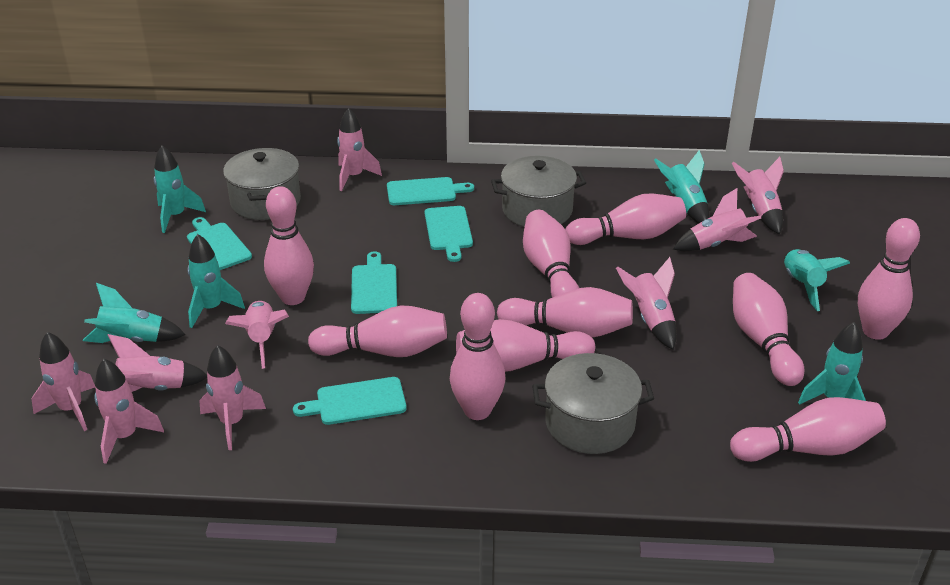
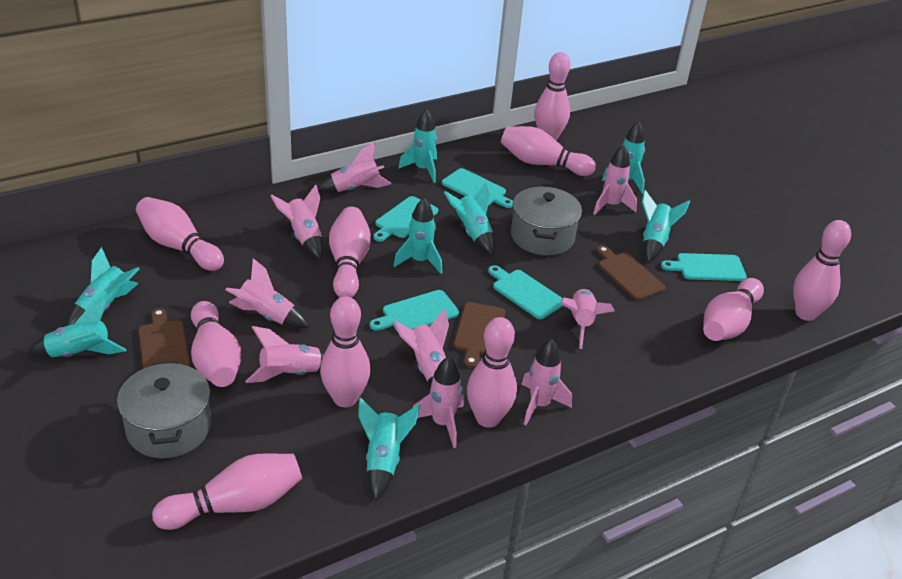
brown cutting board: none = 0 -> [138,308,190,369] [454,302,505,368] [597,245,665,300] = 3
grey pot: [223,148,301,220] [491,156,586,227] [532,353,654,454] = 3 -> [117,361,211,458] [511,186,582,256] = 2
turquoise rocket: [83,283,185,343] [154,145,206,233] [188,234,245,328] [654,150,710,224] [784,249,850,311] [798,322,866,405] = 6 -> [28,298,127,357] [67,247,140,326] [358,397,421,501] [393,198,443,274] [398,109,437,183] [444,182,495,255] [602,121,645,193] [642,190,690,263] = 8

